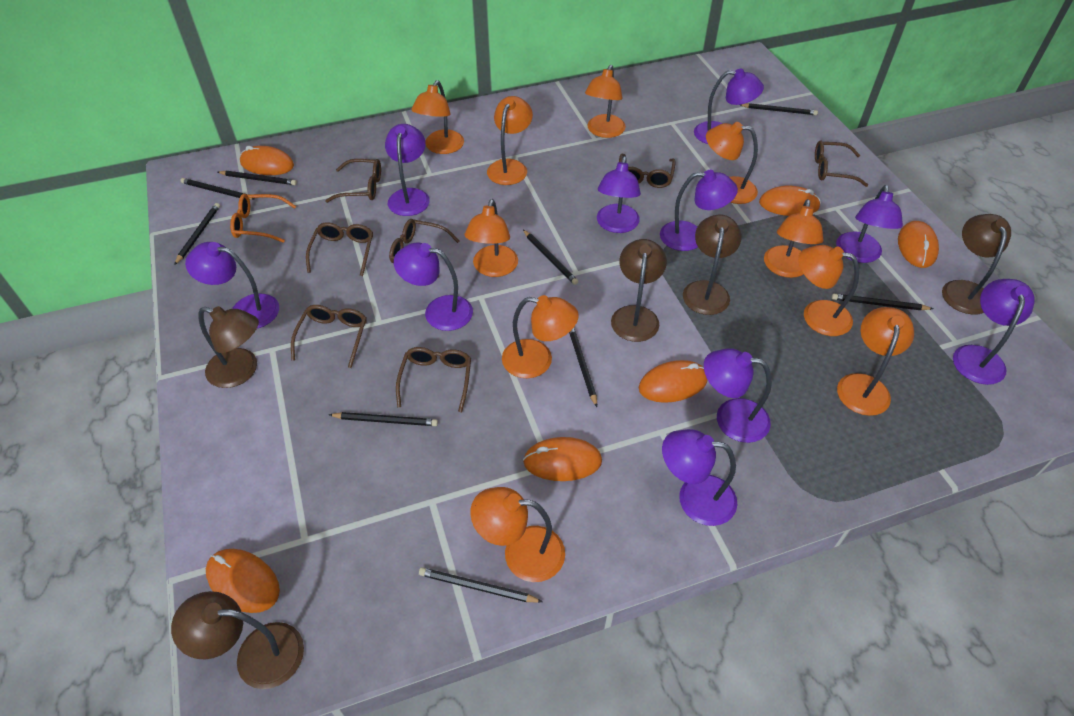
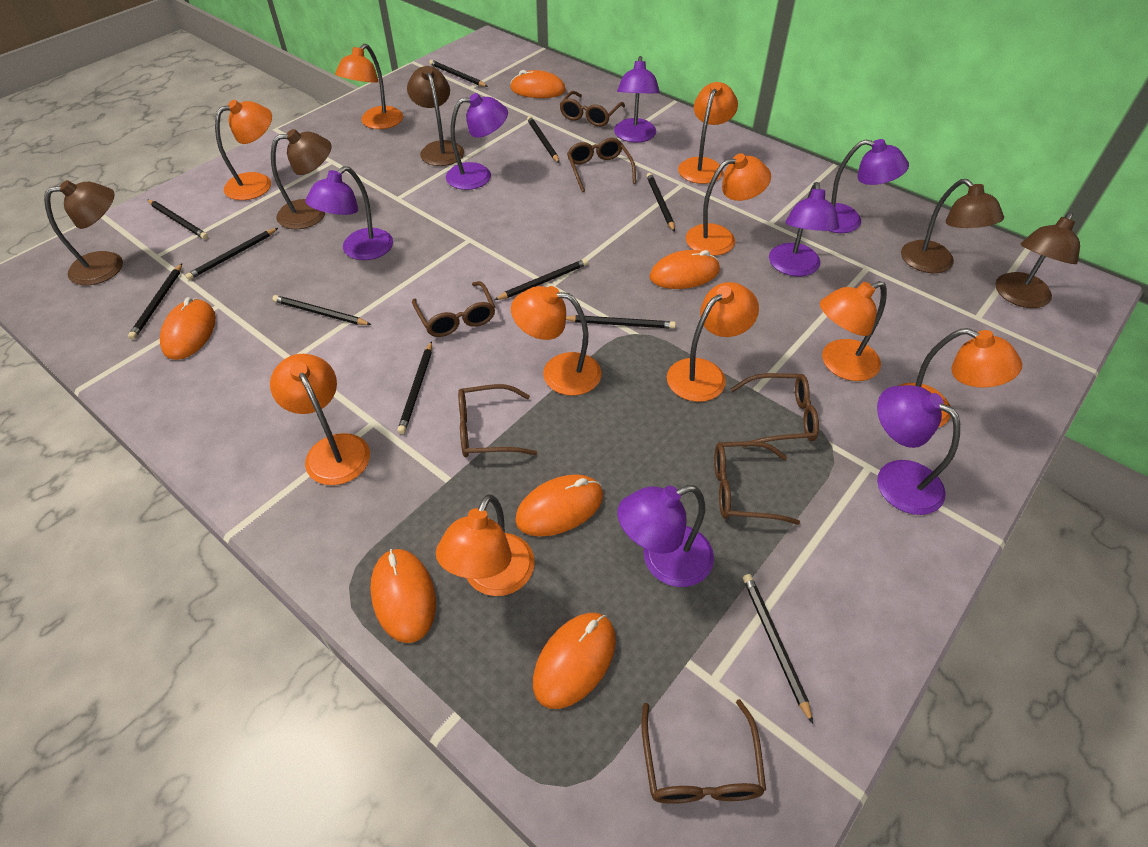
black pencil: [174,203,220,265] [180,178,254,200] [218,171,297,185] [329,412,438,426] [419,567,543,603] [523,230,578,285] [569,328,597,407] [740,103,818,115] [832,294,933,310] = 9 -> [128,263,182,340] [148,200,208,239] [185,228,278,280] [272,295,371,325] [397,341,432,434] [429,60,488,87] [494,259,588,300] [527,116,560,163] [566,315,676,329] [646,173,675,232] [743,574,813,724] = 11
orange glasses: [230,194,296,243] = 1 -> none = 0
purple lamp: [185,242,279,328] [385,124,430,216] [394,243,473,331] [597,156,641,233] [660,170,738,251] [662,429,737,526] [694,69,764,144] [704,349,772,443] [836,185,903,263] [953,279,1035,385] = 10 -> [305,166,393,260] [446,93,508,190] [614,56,660,143] [617,485,714,587] [769,182,839,276] [830,139,909,233] [877,385,960,515] = 7

